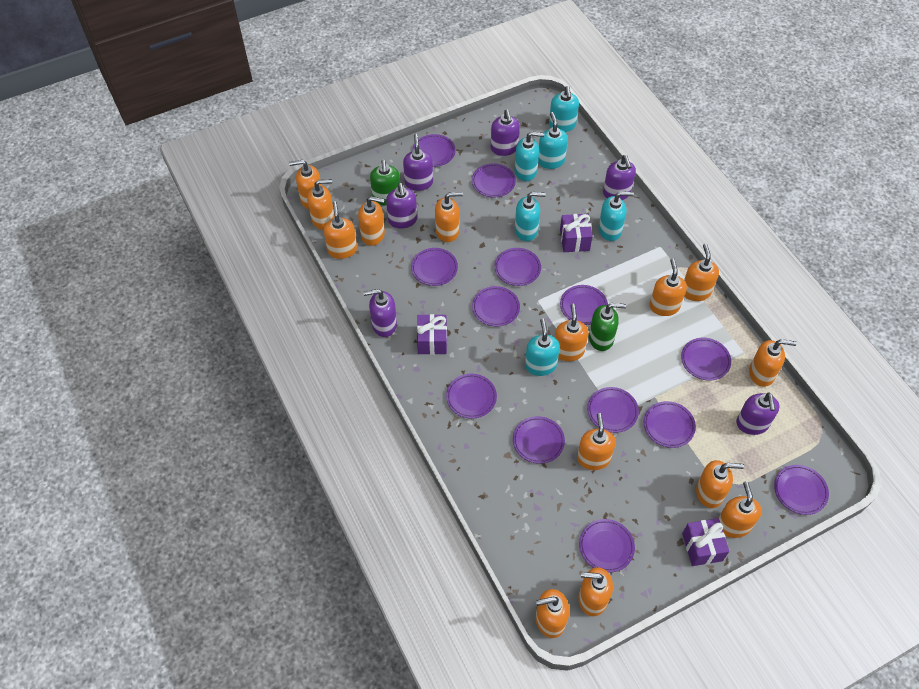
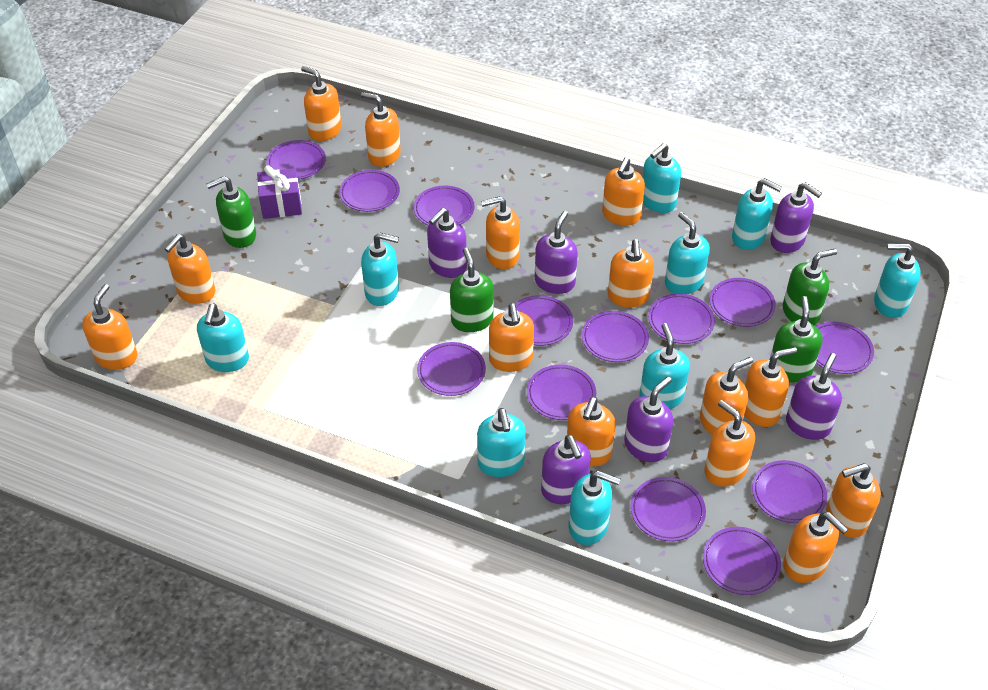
green soap dispenser: [370,160,400,205] [589,303,626,351] = 2 -> [206,176,256,248] [450,248,494,332] [769,296,822,382] [783,249,837,325] = 4
purple gift: [417,314,447,355] [560,214,593,252] [682,518,729,566] = 3 -> [257,165,302,219] = 1
turquoise soap dispenser: [515,131,544,181] [515,192,546,241] [525,318,560,376] [538,112,568,169] [549,86,579,132] [598,191,634,241] = 6 -> [197,304,249,372] [361,232,399,306] [477,408,525,477] [569,471,621,545] [639,323,690,409] [643,143,681,213] [665,212,710,294] [732,178,782,250] [874,243,921,318] = 9

